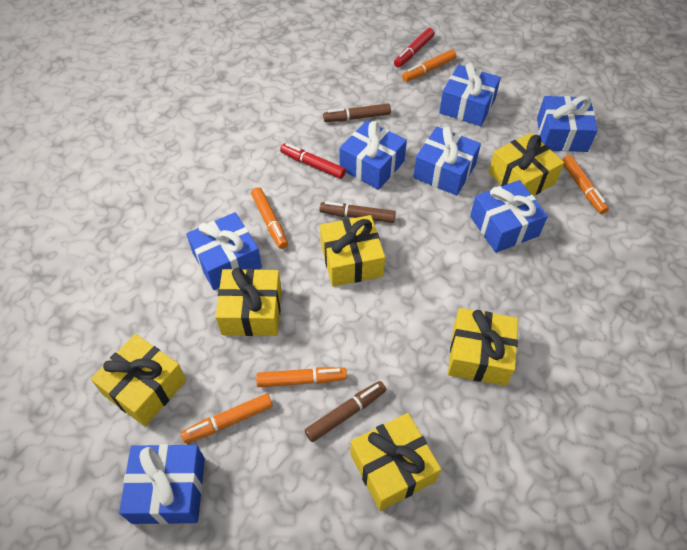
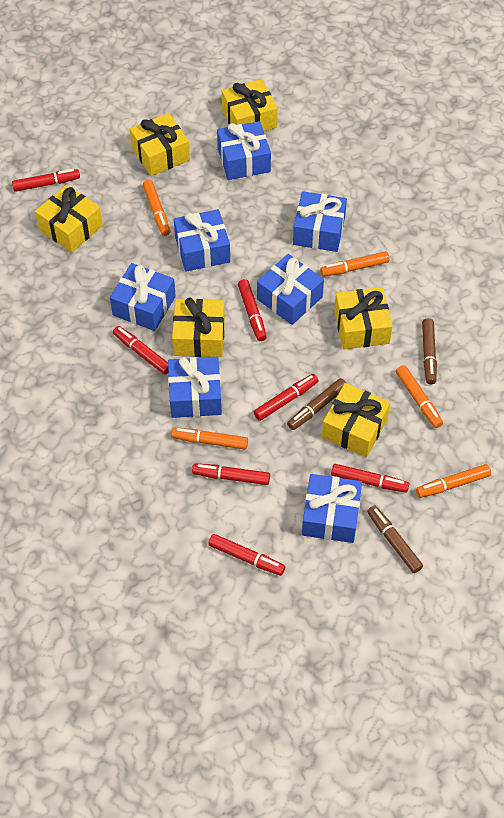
red marker: [280,143,346,179] [394,28,435,68] = 2 -> [12,169,80,192] [113,326,168,375] [192,463,270,485] [208,534,285,576] [238,279,267,341] [254,374,318,421] [331,464,409,493] = 7

